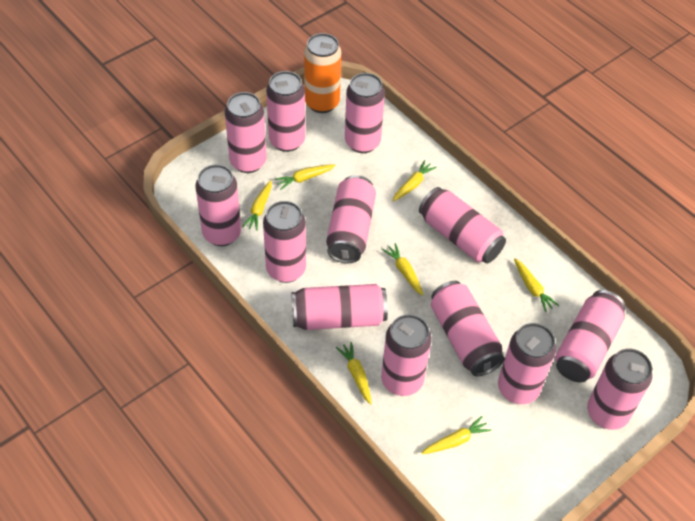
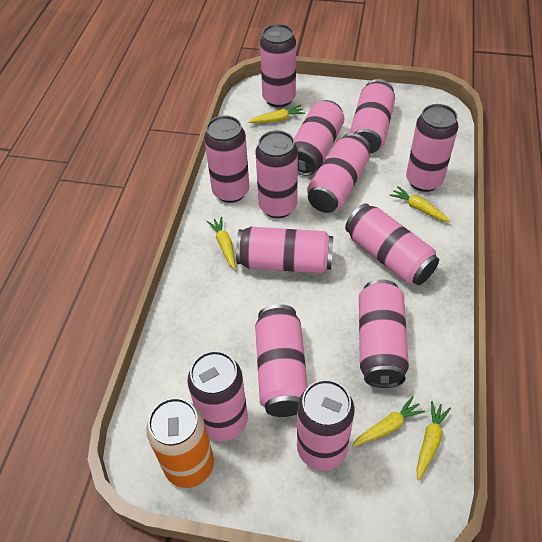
yellow carrot: [242,180,272,231] [275,164,336,190] [336,342,372,405] [382,243,424,296] [392,160,437,201] [421,416,491,454] [514,258,559,312] = 7 -> [207,217,235,269] [248,105,305,123] [352,396,425,447] [389,186,451,222] [416,401,451,480] = 5

